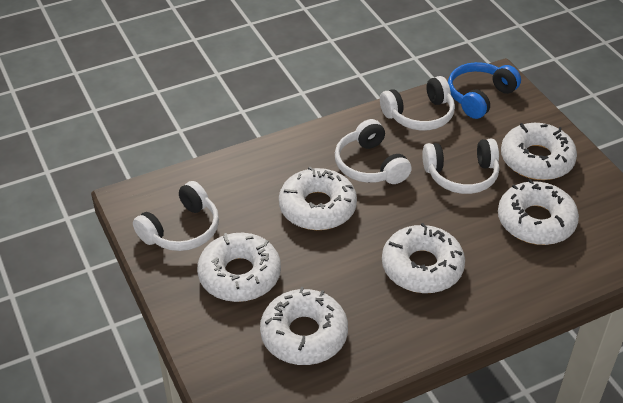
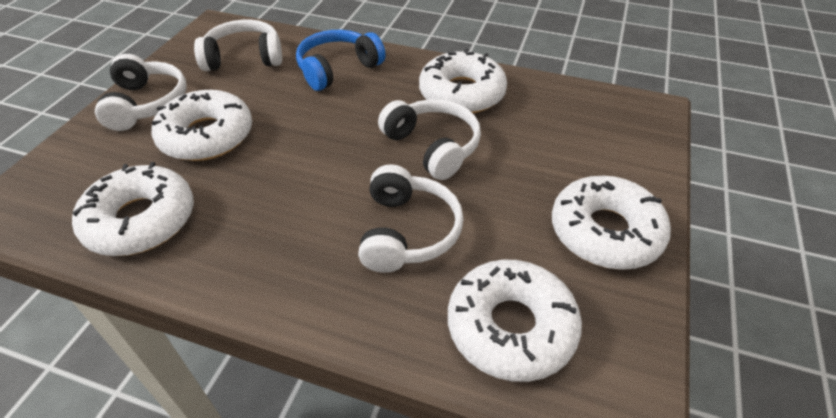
white donut: [197,233,281,302] [260,287,348,365] [279,167,357,230] [382,223,465,293] [498,179,579,245] [501,123,577,180] = 6 -> [72,162,194,256] [151,90,252,161] [419,48,507,113] [448,260,582,382] [552,176,671,270] = 5

